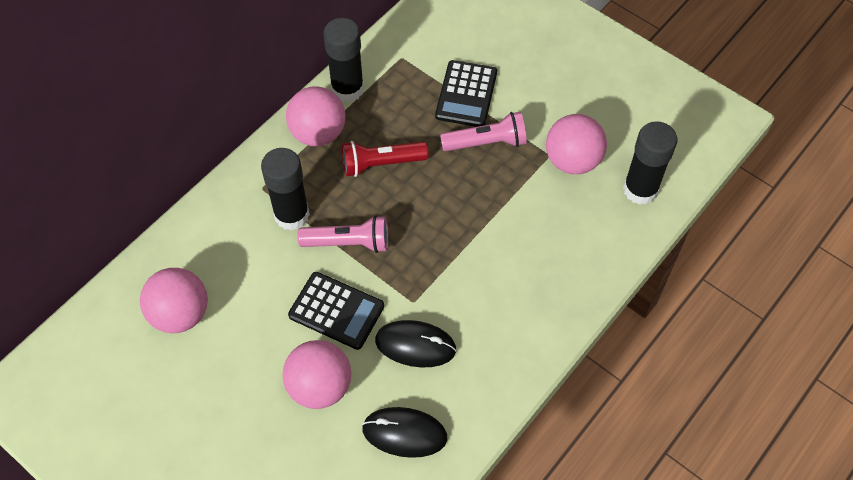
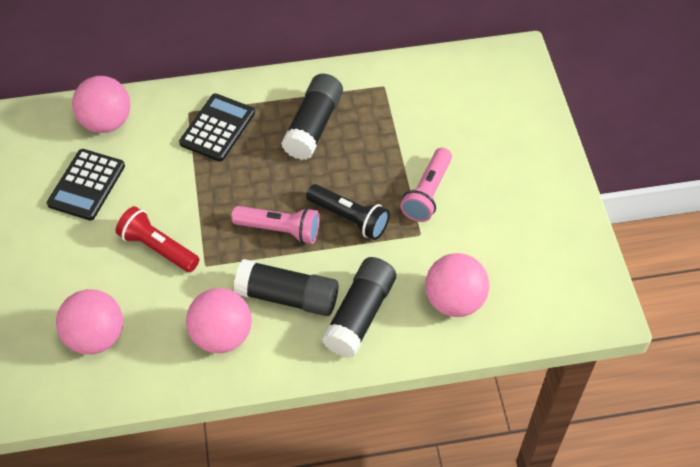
black flashlight: none = 0 -> [306,184,390,240] = 1
black mouse: [362,407,447,458] [375,320,457,368] = 2 -> none = 0

